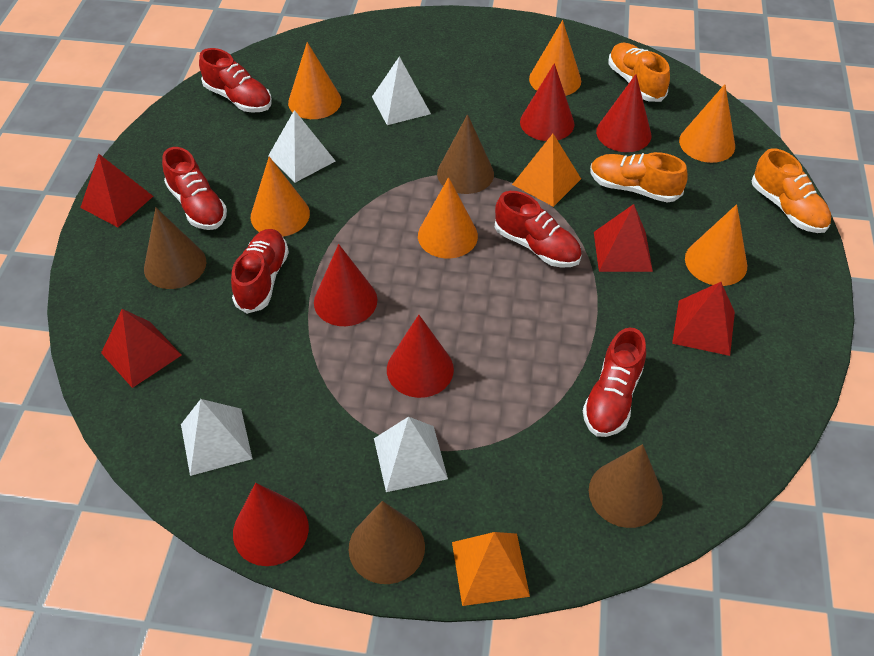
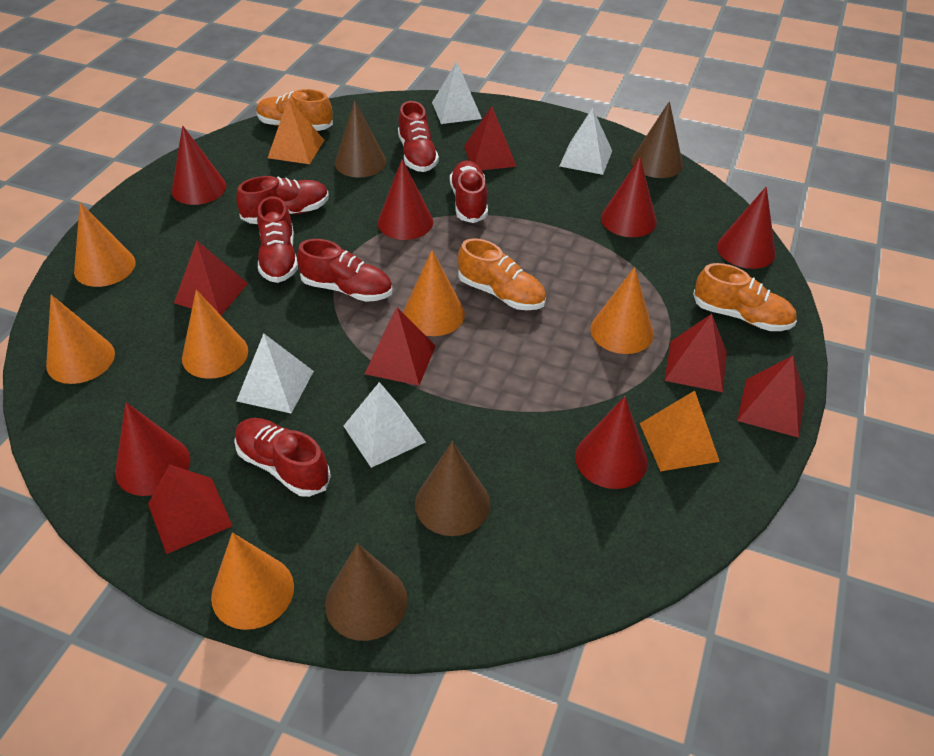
red cone: [233,483,309,566] [314,244,378,326] [387,315,454,398] [520,63,574,141] [596,74,651,152] = 5 -> [115,402,190,496] [172,125,226,205] [378,159,433,240] [575,396,648,489] [601,157,657,237] [717,186,776,269] = 6
red pyramid: [80,154,153,227] [101,309,181,388] [594,204,653,272] [672,282,735,356] = 4 -> [148,464,232,554] [174,241,248,315] [365,307,436,386] [464,106,517,170] [664,314,727,392] [737,356,805,438] = 6
red shoe: [162,147,227,230] [199,48,272,112] [231,229,289,314] [495,191,582,268] [583,328,646,437] = 5 -> [234,418,331,497] [236,176,329,224] [257,196,298,283] [297,239,392,302] [398,101,439,172] [450,161,488,223] = 6

